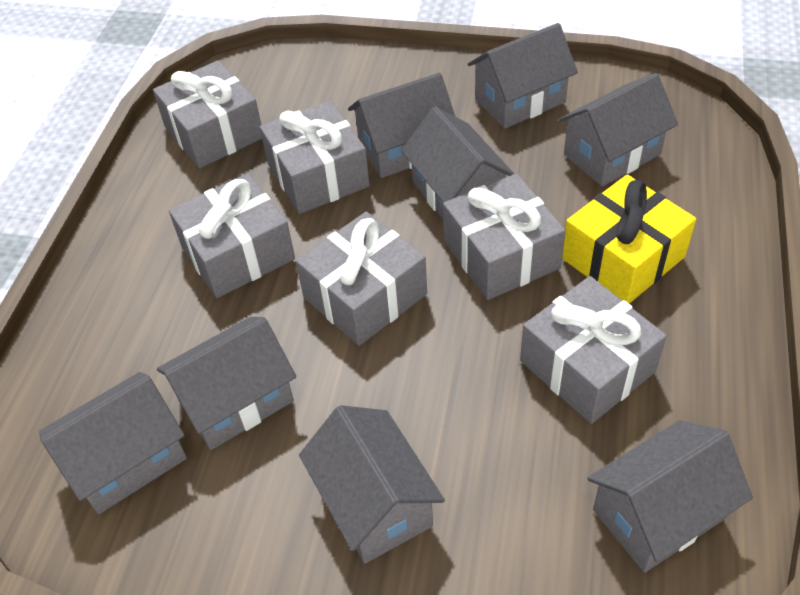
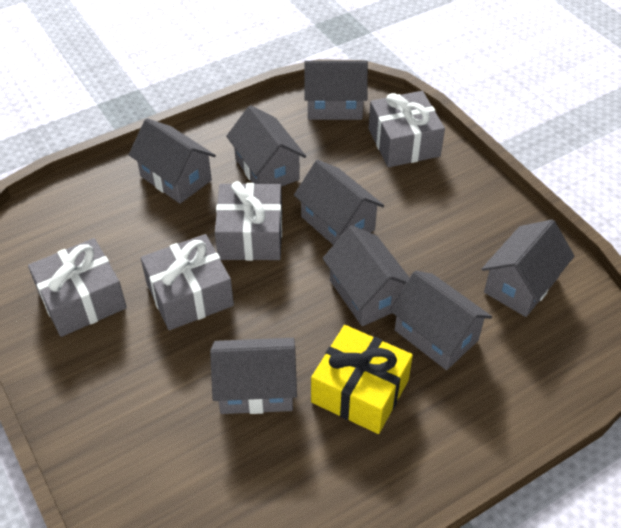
grey gift: [153,60,262,168] [169,173,295,298] [260,101,370,214] [296,212,427,346] [443,173,566,300] [520,276,667,424] = 6 -> [28,238,127,337] [141,234,234,330] [215,181,282,261] [368,91,445,167] = 4

